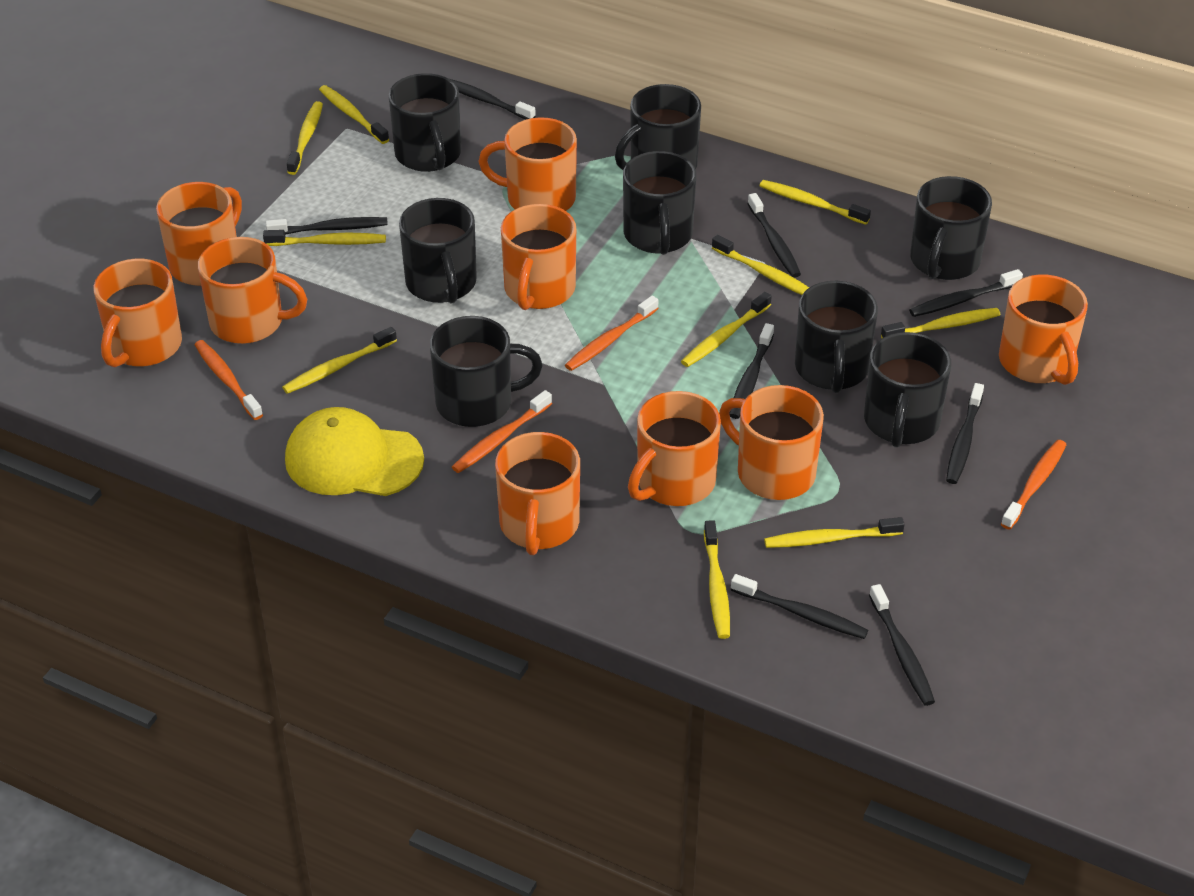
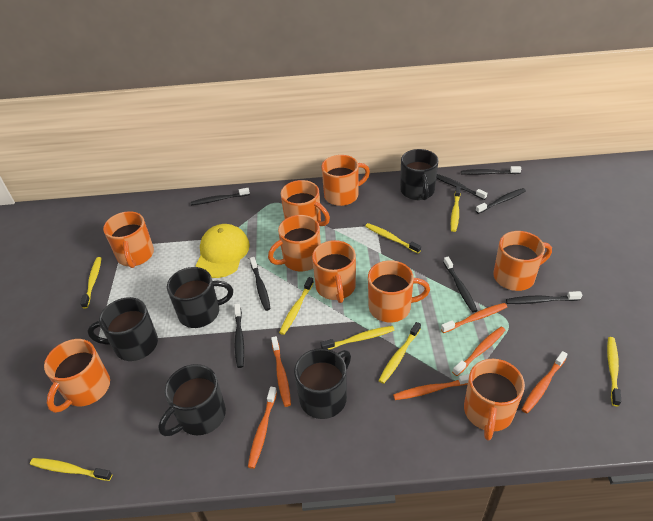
black mug: [389,73,461,172] [399,198,477,304] [430,316,543,427] [615,84,701,170] [623,151,696,255] [795,281,878,393] [864,332,951,448] [910,176,992,280] = 8 -> [87,297,158,361] [158,364,226,436] [167,267,233,328] [294,348,351,419] [400,149,439,200] = 5
orange toothbrush: [195,340,263,420] [452,390,552,473] [565,295,659,371] [1001,440,1066,529] = 4 -> [248,387,277,469] [271,336,291,407] [393,374,470,400] [441,303,507,333] [452,327,506,376] [521,351,568,413] = 6
yellow toothbrush: [263,230,386,246] [282,327,397,394] [287,101,323,175] [319,85,389,144] [681,292,772,367] [704,520,730,639] [712,235,809,295] [760,180,871,225] [764,517,904,548] [881,308,1000,338] = 10 -> [30,458,112,481] [80,257,101,309] [279,277,314,335] [321,326,395,350] [365,223,421,254] [378,322,421,384] [451,186,461,232] [607,337,621,406] = 8

